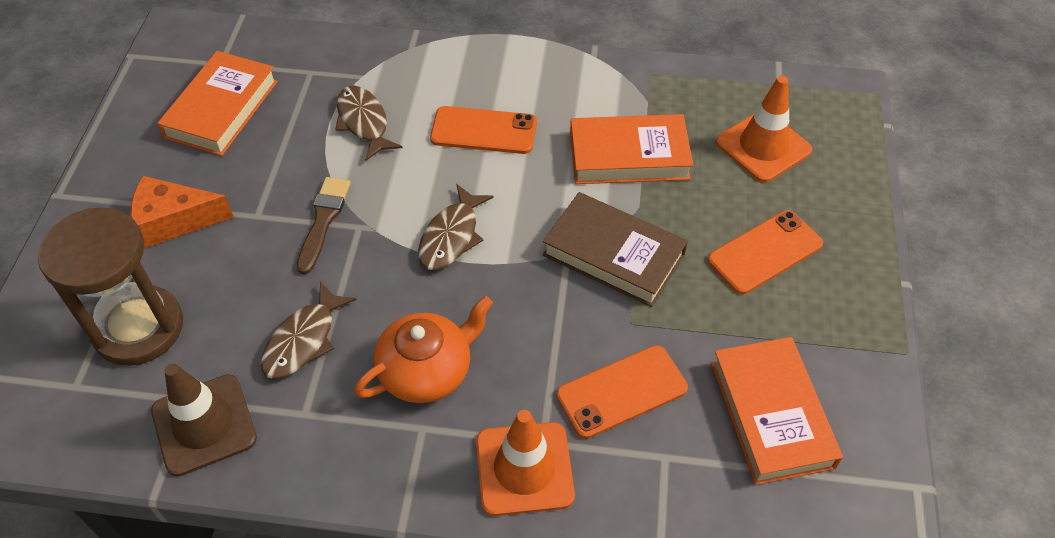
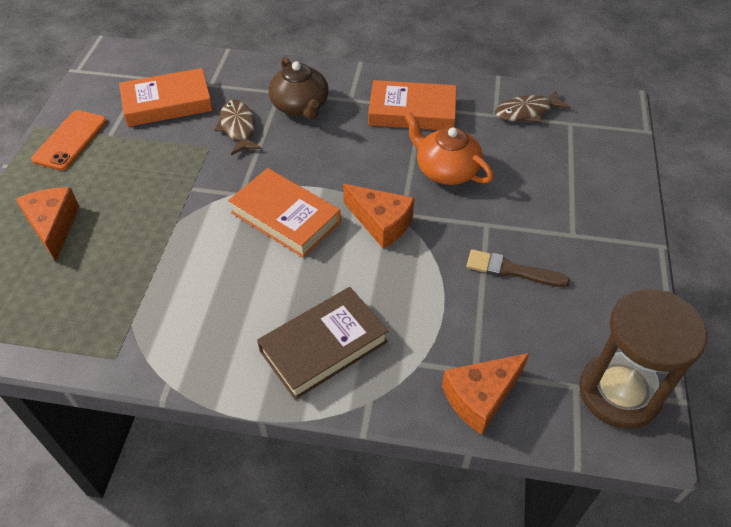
brown fish: [261,281,357,379] [335,86,402,161] [418,184,494,270] = 3 -> [215,100,262,155] [495,90,571,123] = 2
brown teapot: none = 0 -> [268,57,329,120] = 1
brown traffic cone: [151,363,257,477] = 1 -> none = 0
orange cheese: [131,176,234,248] = 1 -> [16,187,80,262] [343,184,415,249] [442,353,529,435] = 3
orange phone: [430,106,537,154] [556,345,688,439] [707,210,823,294] = 3 -> [31,110,107,171] = 1
orange traffic cone: [476,410,575,516] [716,76,812,183] = 2 -> none = 0

